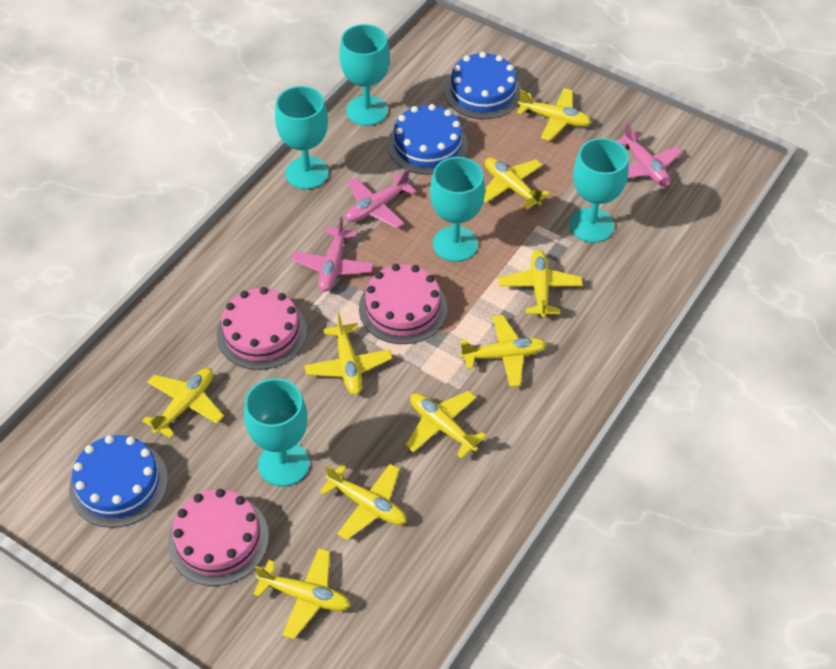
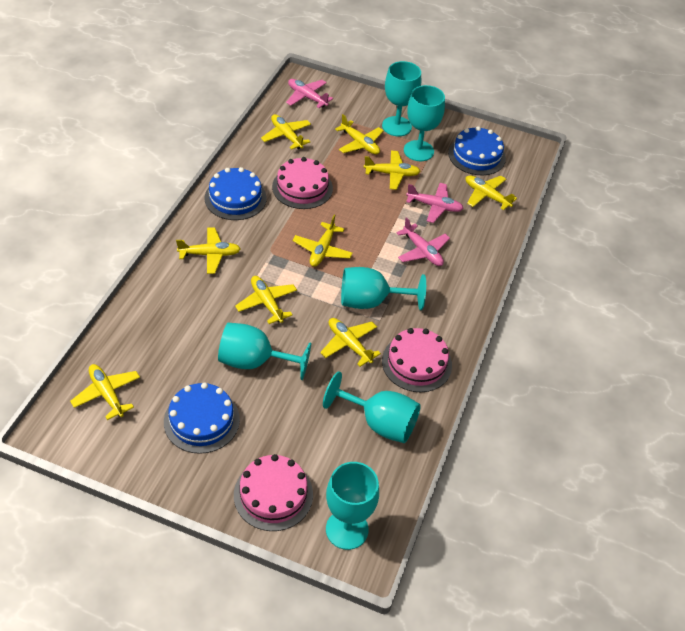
turquoise goblet: [244,378,310,486] [275,86,329,189] [339,24,390,126] [430,157,485,262] [569,138,629,243] = 5 -> [218,323,311,380] [323,371,421,443] [326,462,379,550] [341,267,426,310] [382,61,421,136] [404,85,445,161] = 6

